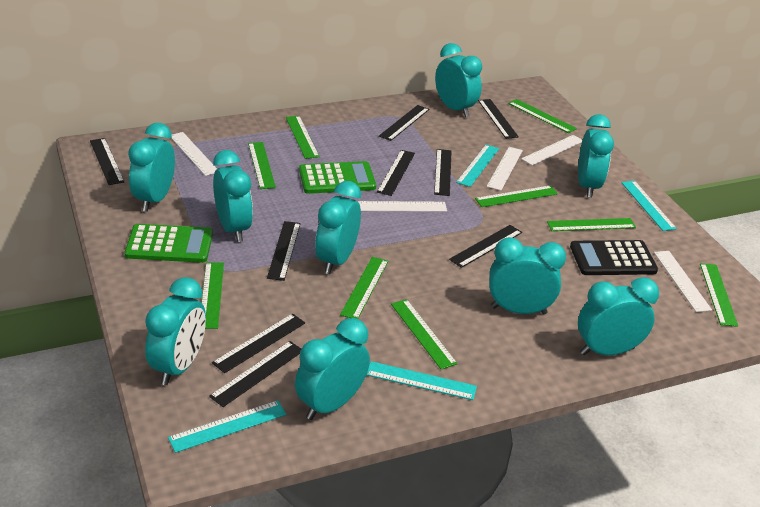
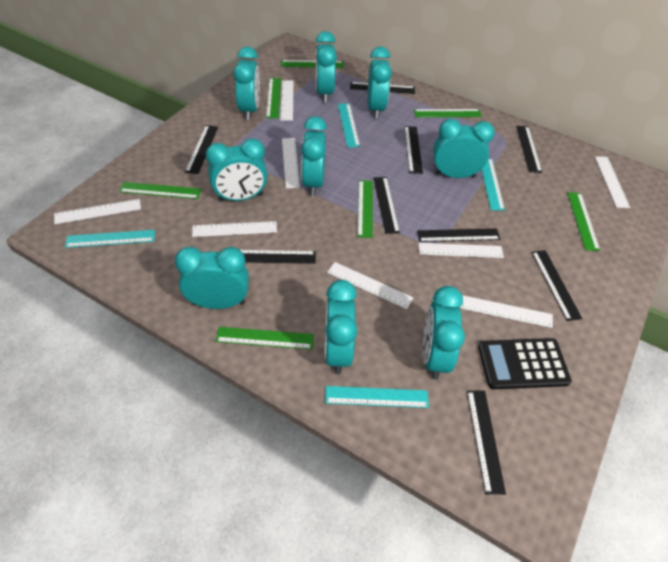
green calculator: [125,224,213,263] [299,161,376,194] = 2 -> none = 0
green ruler: [201,262,224,329] [248,142,276,189] [286,116,320,159] [340,257,388,319] [391,299,458,369] [475,185,558,207] [508,99,577,133] [547,218,636,231] [700,263,738,327] = 9 -> [119,182,201,199] [215,327,314,350] [266,78,281,118] [281,60,344,68] [357,180,373,238] [414,109,482,117] [567,192,600,251] = 7
white ruler: [171,132,217,176] [358,201,447,212] [487,147,523,191] [521,135,582,165] [654,251,712,312] = 5 -> [54,199,141,224] [192,221,277,237] [280,80,294,121] [282,138,300,188] [327,262,414,309] [418,243,504,258] [460,295,553,328] [595,156,630,208] = 8

